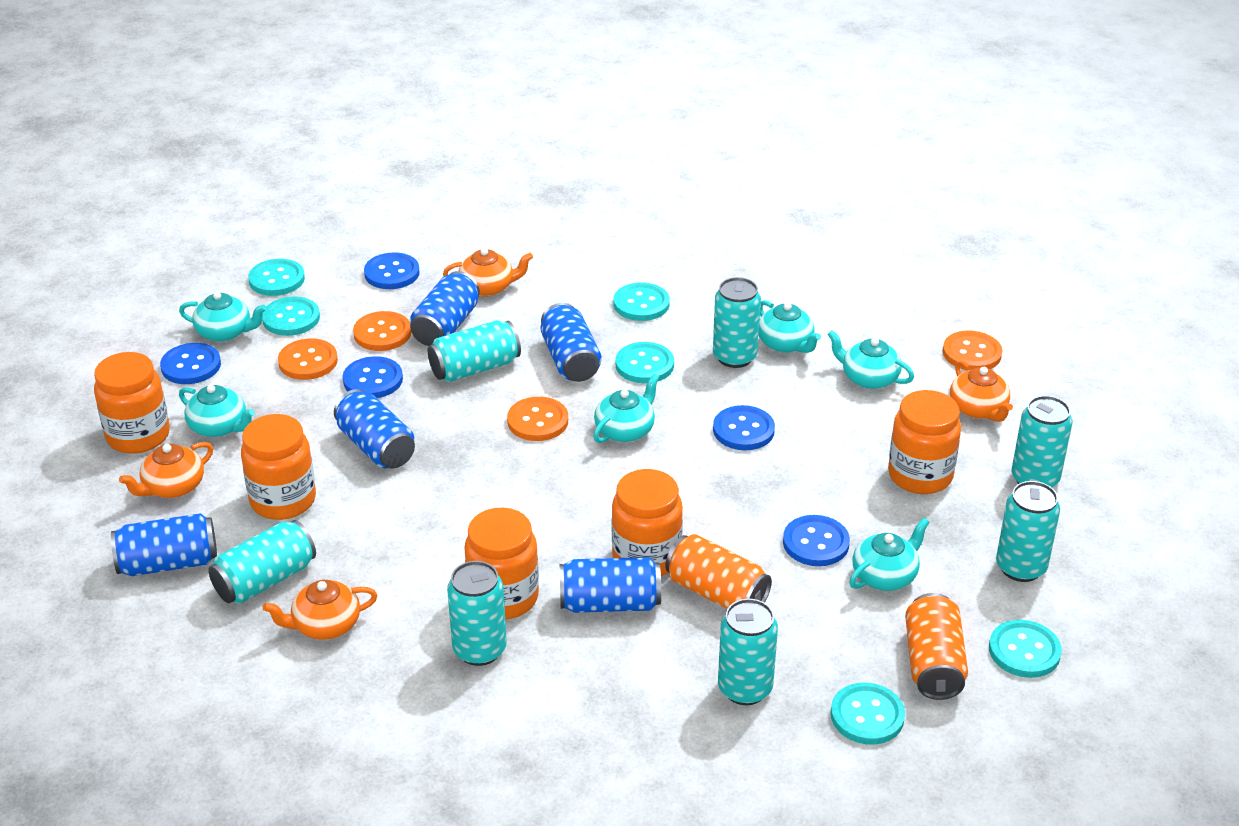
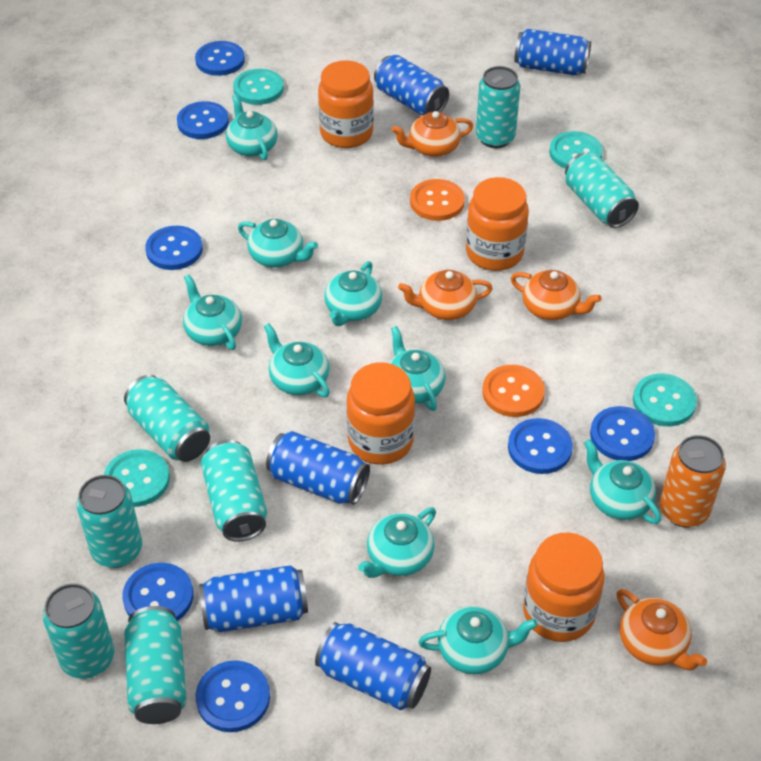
blue button: [160,343,221,384] [343,356,403,398] [364,252,420,289] [713,405,775,450] [783,515,850,566] = 5 -> [122,563,194,621] [145,226,203,270] [177,101,229,139] [195,41,245,76] [196,660,270,732] [508,418,573,474] [590,406,655,461] = 7
orange button: [278,338,338,380] [353,311,411,351] [507,397,568,441] [943,330,1002,371] = 4 -> [410,179,465,221] [482,365,545,417] = 2
orange can: [665,534,772,609] [905,593,968,700] = 2 -> [660,435,726,527] = 1
orange jar: [94,352,170,454] [241,414,316,520] [464,508,539,619] [612,469,683,576] [888,390,961,494] = 5 -> [318,60,374,148] [347,362,415,465] [466,177,529,271] [523,533,604,642] = 4
turquoise button: [248,259,305,296] [262,297,320,336] [614,282,670,321] [616,342,674,383] [831,683,905,745] [989,620,1062,678] = 6 -> [104,449,170,507] [233,69,284,105] [549,131,603,169] [633,374,697,426] = 4
turquoise teapot: [179,292,267,342] [179,385,255,437] [593,374,659,443] [759,300,821,353] [827,330,914,389] [849,518,929,591] = 6 -> [183,274,242,350] [226,94,278,160] [238,219,318,268] [264,323,330,397] [324,261,382,326] [358,507,436,578] [389,326,446,411] [418,606,537,674] [584,439,661,524] = 9

